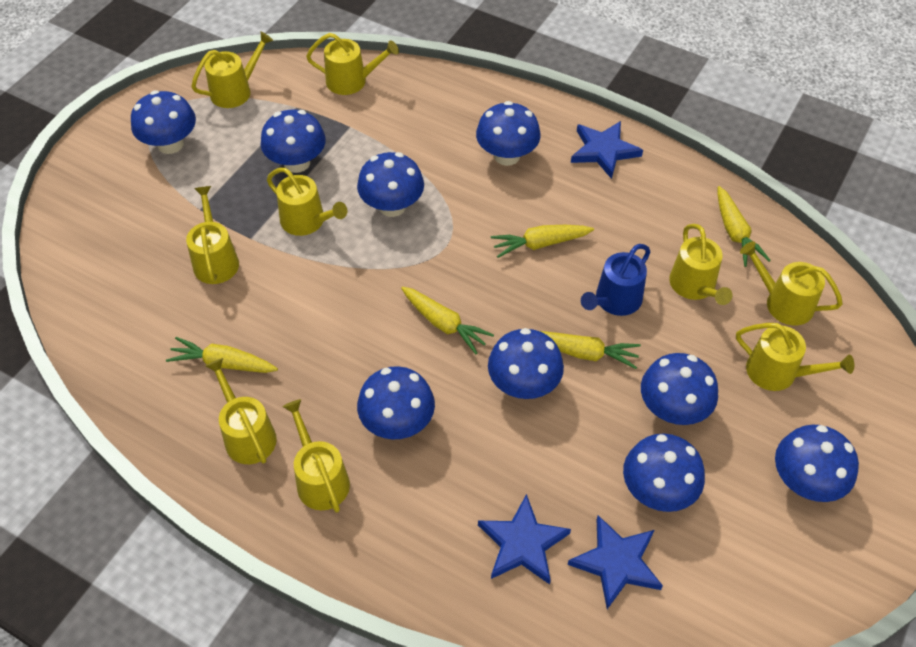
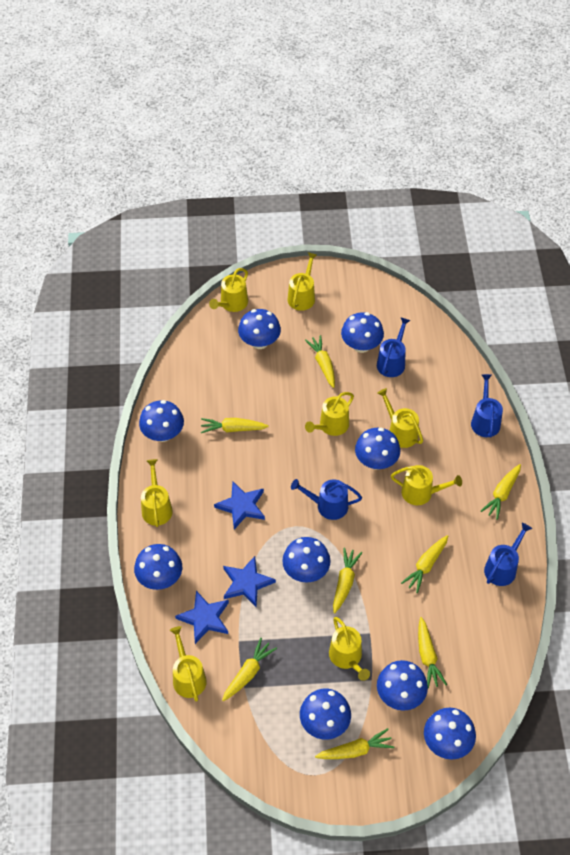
blue watering can: [581,244,650,316] = 1 -> [291,479,362,520] [377,317,411,377] [471,374,503,437] [484,523,532,586] = 4
yellow carrot: [166,337,278,373] [401,287,494,354] [491,225,594,258] [540,331,641,369] [717,186,771,267] = 5 -> [201,418,269,433] [222,638,277,701] [305,335,335,388] [315,728,394,759] [333,548,362,614] [401,535,448,593] [418,617,447,688] [481,464,521,520] = 8
yellow watering can: [186,186,239,284] [191,31,273,108] [205,358,277,464] [267,168,347,236] [283,399,350,513] [306,33,399,95] [669,224,732,305] [736,323,854,391] [740,241,843,325] = 9 -> [141,459,173,527] [170,626,207,702] [209,268,248,312] [288,252,317,311] [305,392,354,436] [329,617,370,681] [377,388,423,448] [391,465,462,505] = 8

